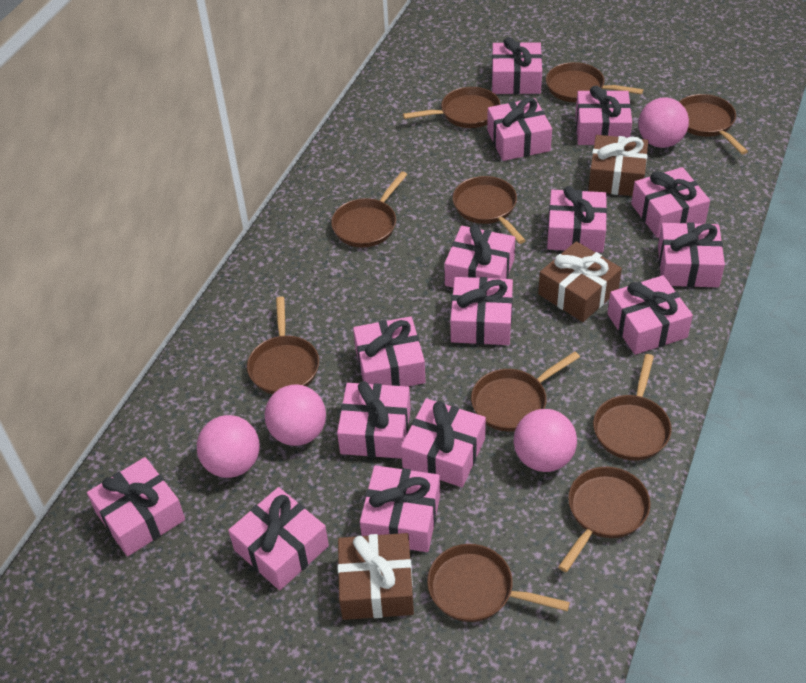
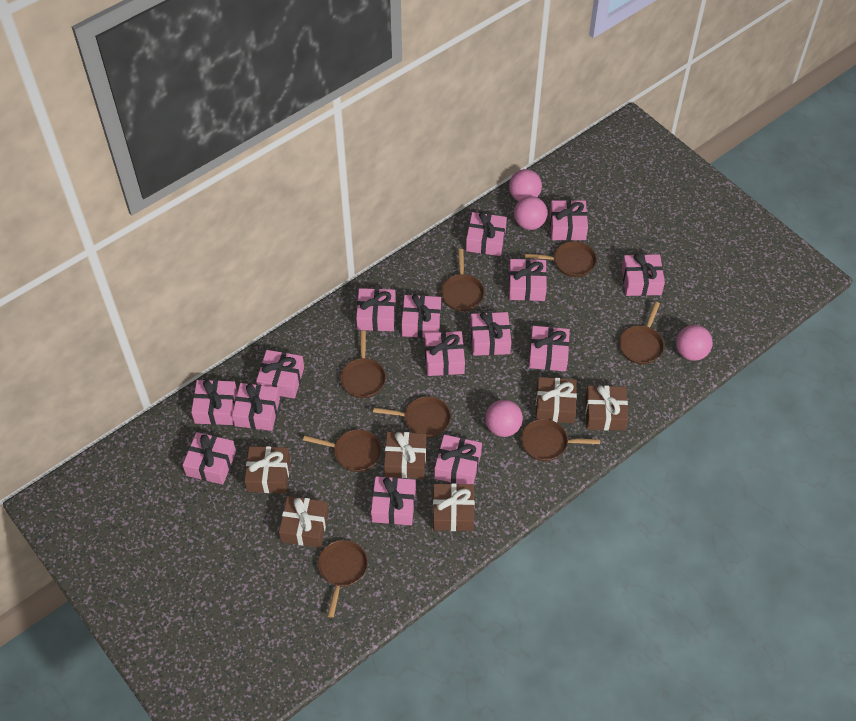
brown gift: [338,533,414,620] [538,241,622,322] [588,135,648,196] = 3 -> [244,446,290,493] [279,496,329,548] [384,432,426,479] [433,483,475,531] [536,377,577,423] [585,385,628,430] = 6
brown pan: [247,296,319,394] [331,171,408,248] [403,87,501,128] [427,544,570,622] [453,176,526,244] [471,351,580,432] [546,62,643,102] [558,467,651,572] [593,354,672,460] [679,94,748,154] = 10 -> [303,429,381,472] [318,540,368,618] [340,331,386,398] [373,396,451,438] [441,249,484,311] [521,419,600,461] [525,241,597,277] [619,302,664,364] = 8

